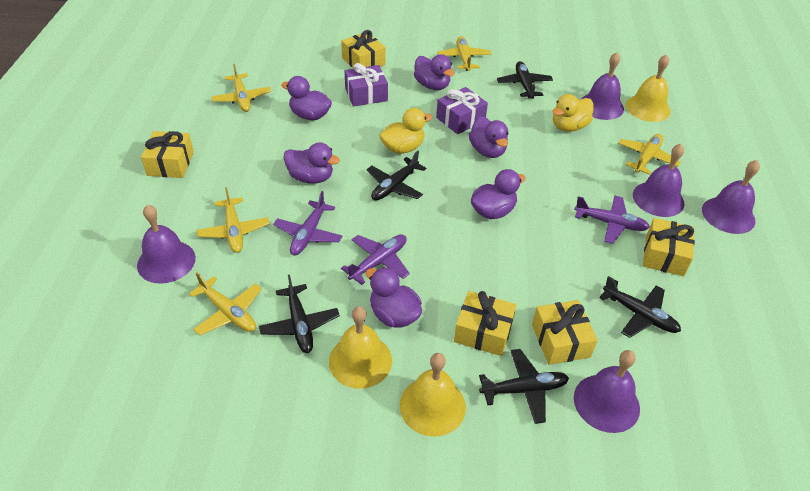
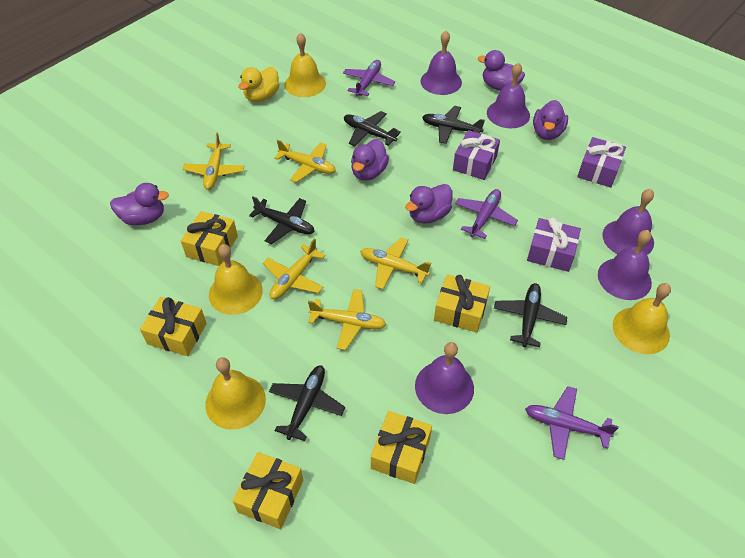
purple duck: [281,76,332,120] [283,142,340,184] [366,267,422,328] [414,54,454,90] [469,116,508,158] [471,169,526,219] = 6 -> [110,183,169,225] [351,139,389,181] [405,184,452,224] [478,50,525,91] [533,100,568,140] = 5
purple gift: [345,63,388,107] [436,87,488,134] = 2 -> [453,130,500,180] [527,217,581,272] [577,137,626,188] = 3
yellow bell: [329,306,392,389] [400,353,466,437] [625,54,670,122] = 3 -> [205,357,266,430] [209,244,263,315] [284,33,326,97] [613,283,671,354] = 4
yellow duck: [379,108,432,154] [552,94,593,132] = 2 -> [238,67,279,102] = 1

